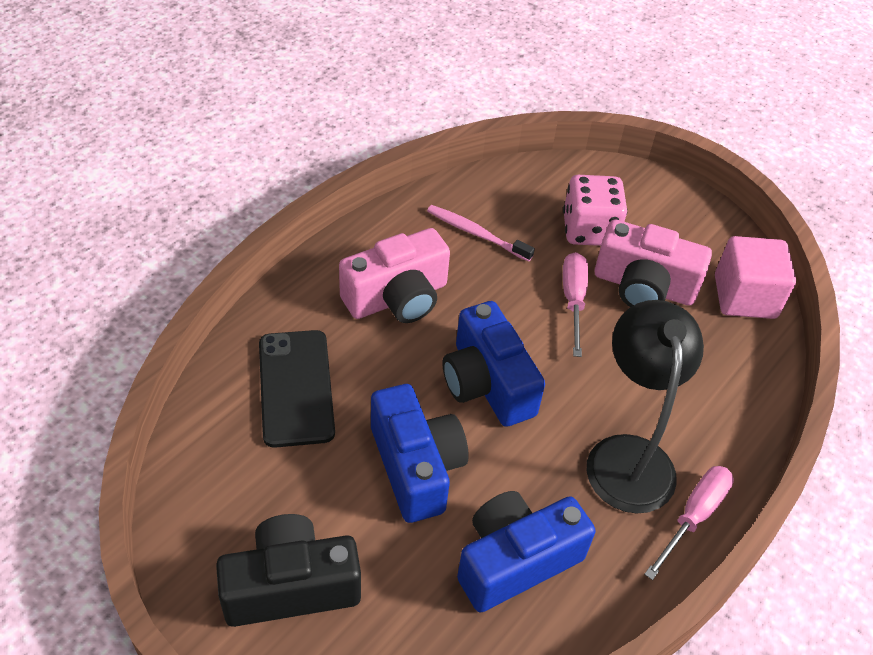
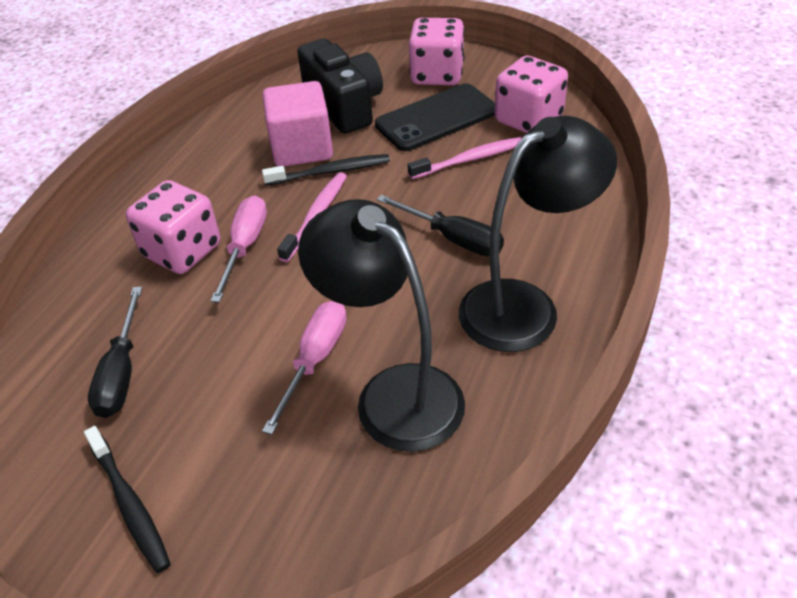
black lamp: [587,300,704,513] = 1 -> [298,199,465,452] [459,116,617,352] = 2
black screwdriver: none = 0 -> [88,287,142,418] [377,195,504,256] = 2
black toothbrush: none = 0 -> [84,426,171,573] [262,154,390,186] = 2
blue camera: [371,384,469,523] [443,301,545,427] [457,491,596,612] = 3 -> none = 0
pink camera: [339,228,450,323] [595,219,712,307] = 2 -> none = 0
pink dice: [563,175,628,246] = 1 -> [126,180,220,274] [409,18,465,85] [495,56,568,133] = 3
pink toothbrush: [427,205,535,262] = 1 -> [277,172,347,262] [408,137,523,179] = 2

